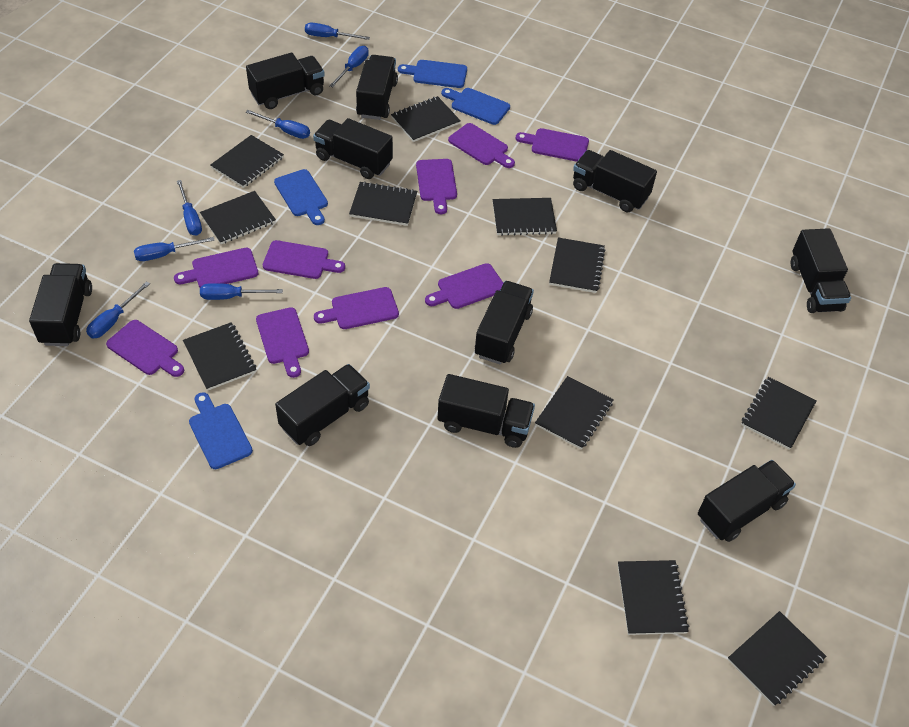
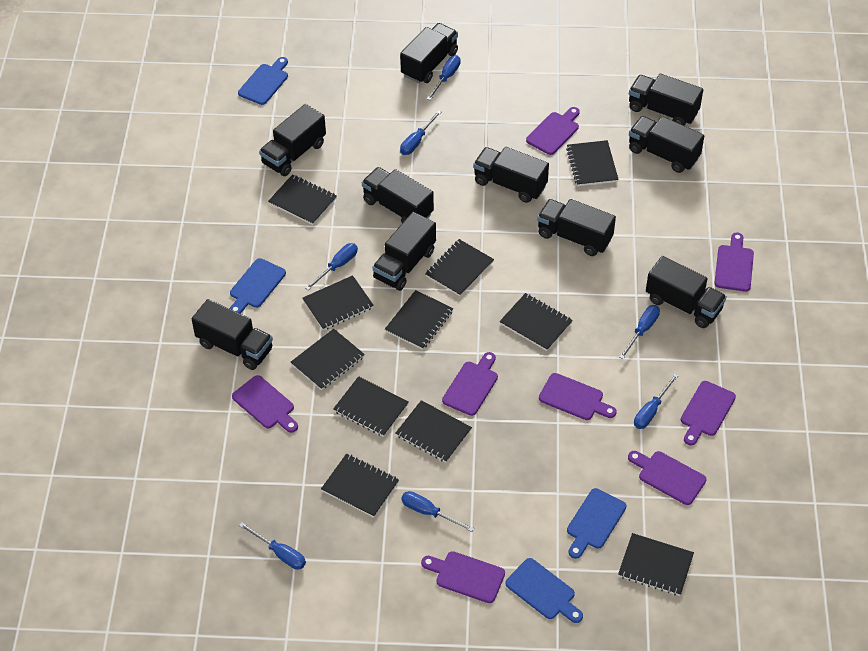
purple cutting board: [106,320,184,377] [174,248,258,288] [256,307,309,378] [263,240,345,279] [314,287,399,329] [416,159,457,214] [425,263,503,309] [448,123,515,168] [516,128,589,162] = 9 -> [232,375,298,433] [421,551,505,603] [442,352,498,416] [526,107,580,155] [539,373,617,420] [628,451,706,505] [681,381,736,445] [714,233,754,292] = 8

